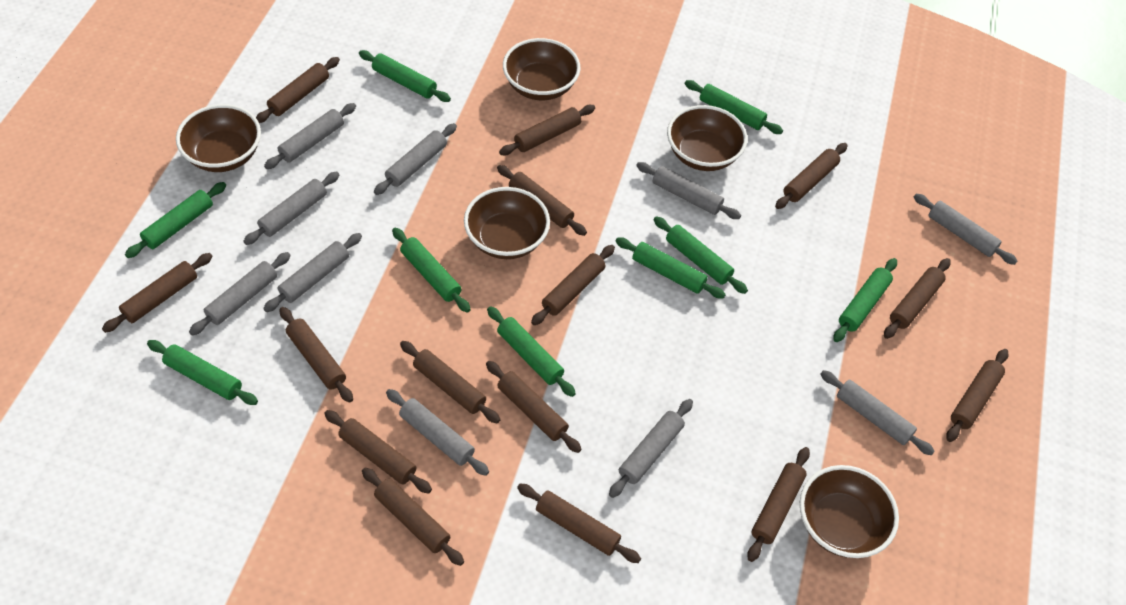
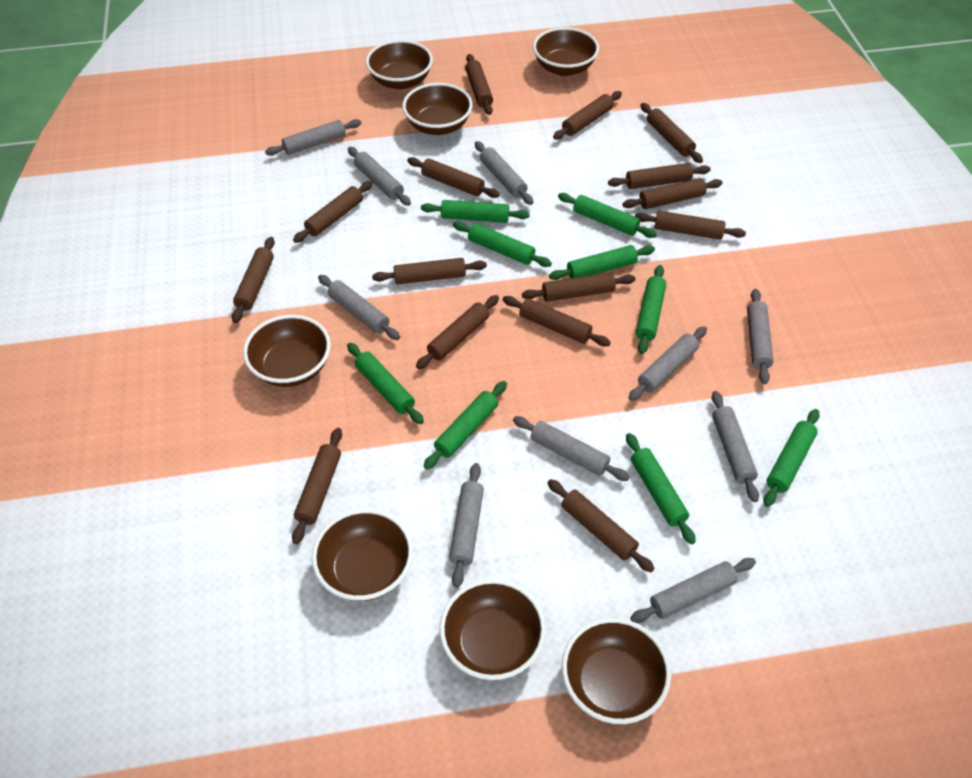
brown bowl: [176,104,261,172] [464,187,550,259] [503,38,580,100] [667,105,747,171] [800,465,899,558] = 5 -> [243,315,331,387] [312,509,413,601] [366,40,433,90] [402,83,473,135] [439,579,546,680] [533,27,599,76] [562,618,671,724] = 7

